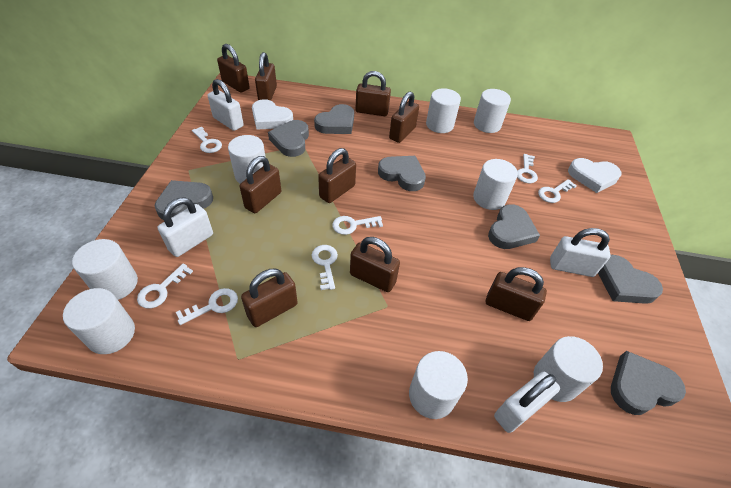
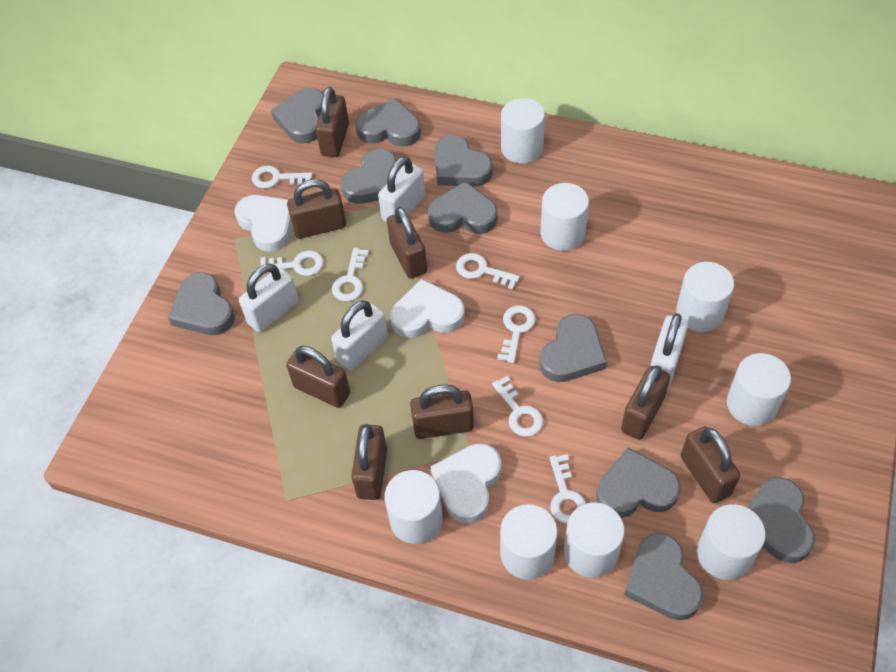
brown padlock: [217,44,250,93] [239,156,281,213] [241,269,298,327] [255,52,277,100] [318,148,356,203] [350,237,400,292] [355,71,391,116] [389,92,419,143] [486,267,547,321] = 9 -> [286,346,350,408] [287,179,346,239] [316,87,349,157] [351,424,387,500] [387,207,427,279] [410,384,474,439] [621,366,670,440] [681,427,740,503] = 8
grey heart: [155,180,213,220] [268,120,309,157] [314,104,354,134] [378,156,426,191] [488,204,540,249] [598,255,663,304] [611,351,686,415] = 7 -> [168,272,235,335] [271,88,323,144] [341,149,397,204] [355,98,421,147] [428,181,498,234] [434,135,493,187] [539,314,607,382] [596,447,681,518] [624,533,704,620] [748,477,815,563] = 10
white heart: [252,99,293,130] [568,158,621,193] = 2 -> [234,195,292,252] [390,279,465,338] [431,443,501,524] = 3

